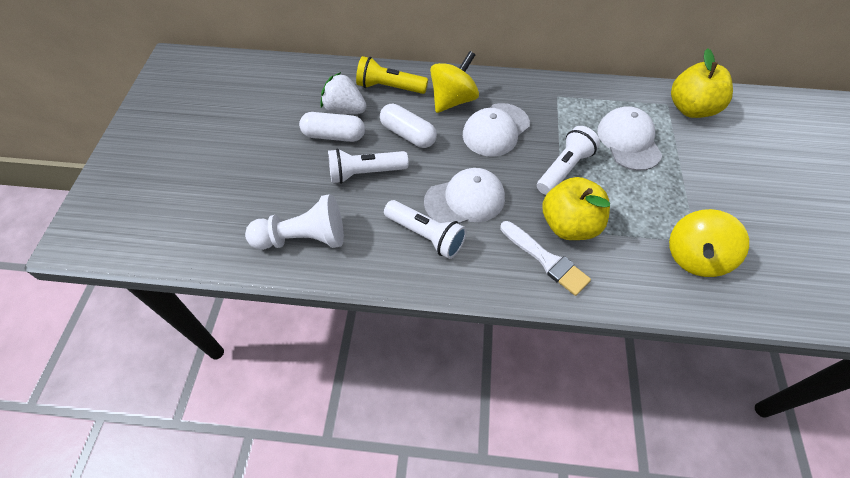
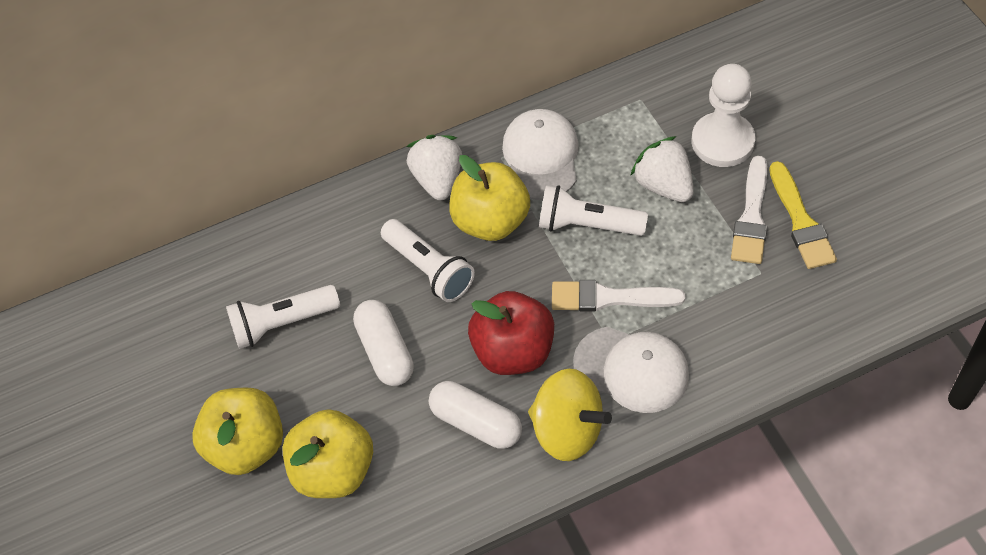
red apple: none = 0 -> [468,291,554,375] = 1
white brush: [500,221,591,296] = 1 -> [552,280,685,312] [731,156,767,264] = 2
white cap: [424,168,505,224] [463,103,530,157] [597,106,662,171] = 3 -> [502,109,579,200] [573,327,689,413] = 2
white strawberry: [320,72,367,114] = 1 -> [406,135,462,200] [630,136,693,202] = 2
yellow apple: [542,177,610,240] [671,48,733,118] = 2 -> [192,387,283,475] [282,409,373,498] [449,155,530,241] = 3
yellow brush: none = 0 -> [769,161,837,269] = 1
yellow flashlight: [356,56,428,94] = 1 -> none = 0
yellow spinning top: [430,51,479,113] [669,209,749,277] = 2 -> [528,369,612,461] = 1

